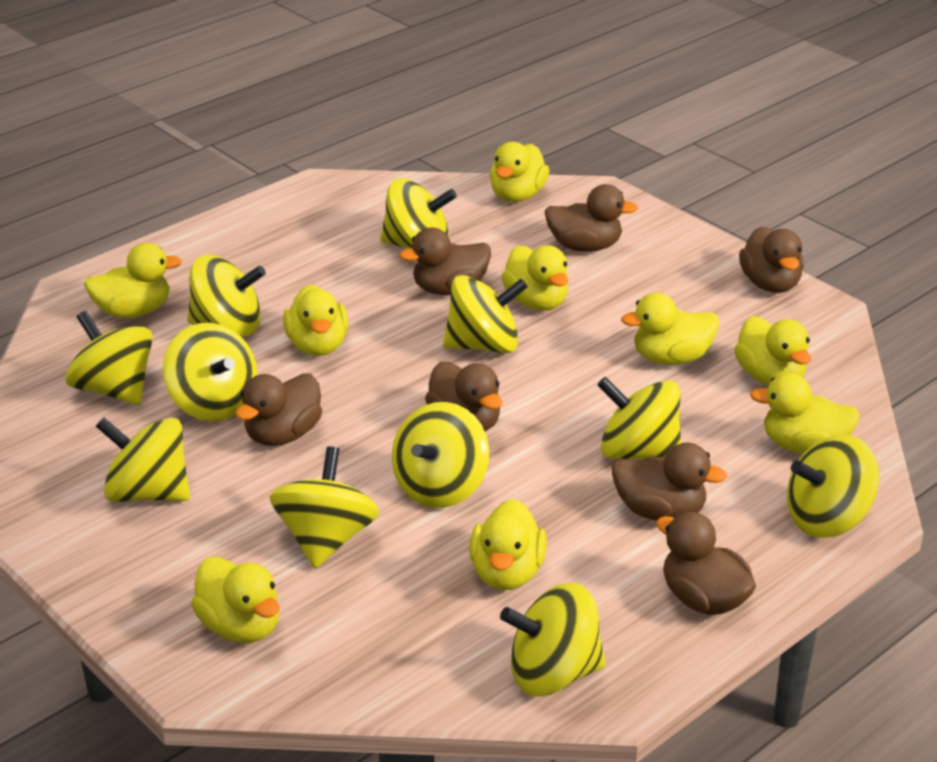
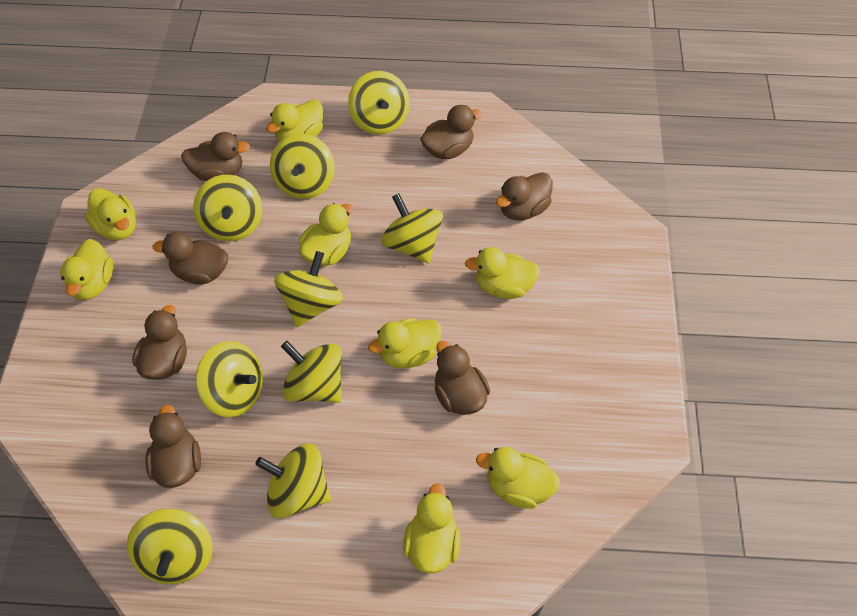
yellow duck: [84,243,182,318] [191,556,279,643] [283,285,348,356] [469,499,547,590] [490,142,550,202] [501,245,568,311] [621,293,719,365] [734,316,811,386] [750,373,860,454] = 9 -> [60,239,114,300] [85,188,136,240] [266,99,323,142] [299,203,353,266] [368,318,442,369] [403,483,461,574] [465,247,540,299] [476,447,560,509] = 8
yellow spinning top: [65,311,153,405] [96,417,190,502] [163,323,258,421] [187,255,266,337] [270,447,379,568] [380,178,457,248] [392,402,489,508] [443,275,528,353] [500,583,606,697] [597,377,681,460] [787,435,879,538] = 11 -> [127,509,213,584] [193,175,262,241] [196,341,263,418] [255,444,331,518] [270,134,335,199] [274,251,343,327] [281,341,342,403] [348,71,410,135] [381,193,443,263] = 9

